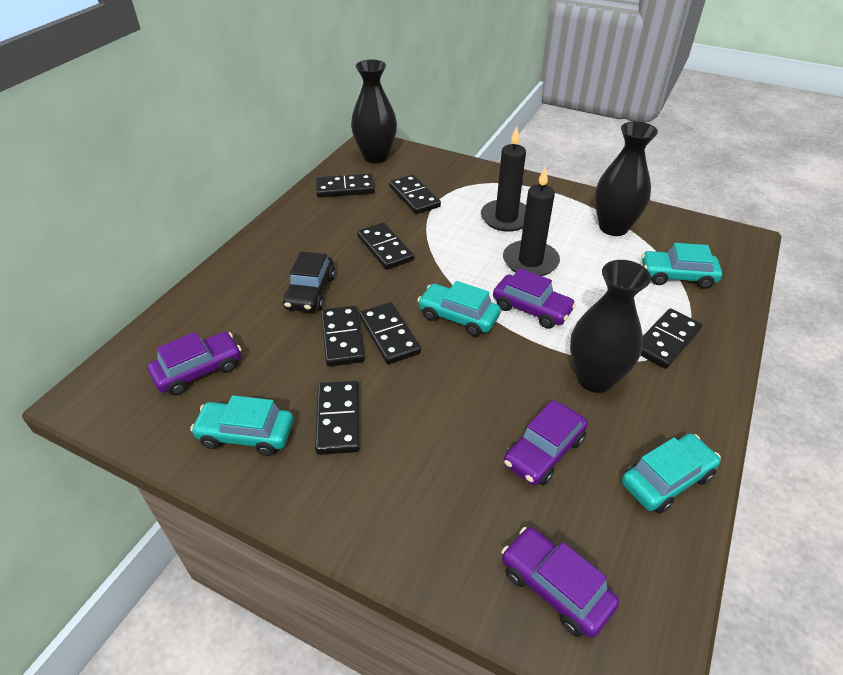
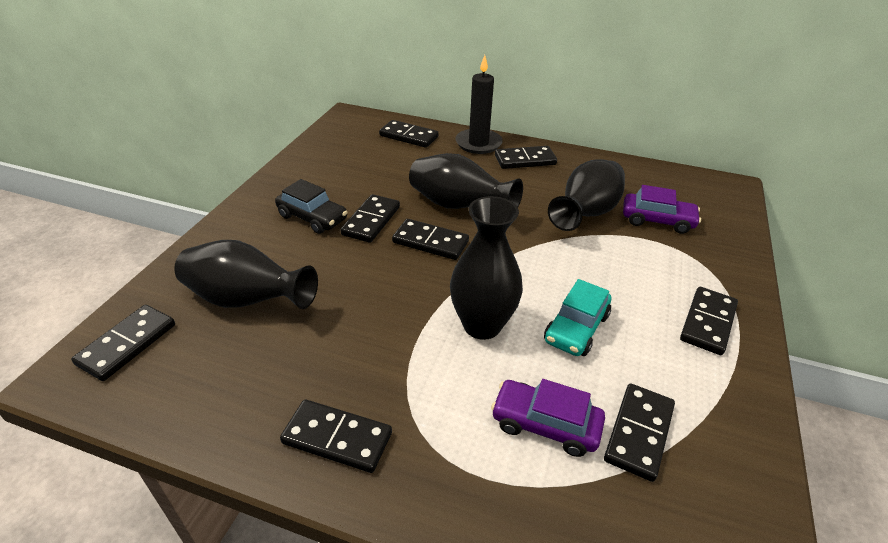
black candle: [481,126,526,232] [503,166,560,276] = 2 -> [455,55,503,154] = 1
black domino: [315,381,360,455] [316,173,375,198] [321,306,365,367] [357,222,414,270] [359,302,421,364] [389,174,441,214] [641,308,702,369] = 7 -> [71,305,175,381] [280,400,392,473] [341,194,400,243] [379,120,439,148] [392,219,469,260] [495,146,557,169] [604,384,675,482] [680,287,738,355] = 8
black vase: [351,59,397,163] [570,260,651,393] [595,121,658,236] = 3 -> [174,240,318,309] [409,153,523,209] [450,196,523,340] [548,159,625,231] = 4
purple car: [147,332,242,395] [493,268,576,329] [501,527,619,638] [504,400,588,486] = 4 -> [491,379,605,457] [623,185,701,234] = 2
turquoise car: [190,395,293,456] [417,281,501,337] [622,434,721,514] [642,243,722,289] = 4 -> [544,279,611,356] = 1

